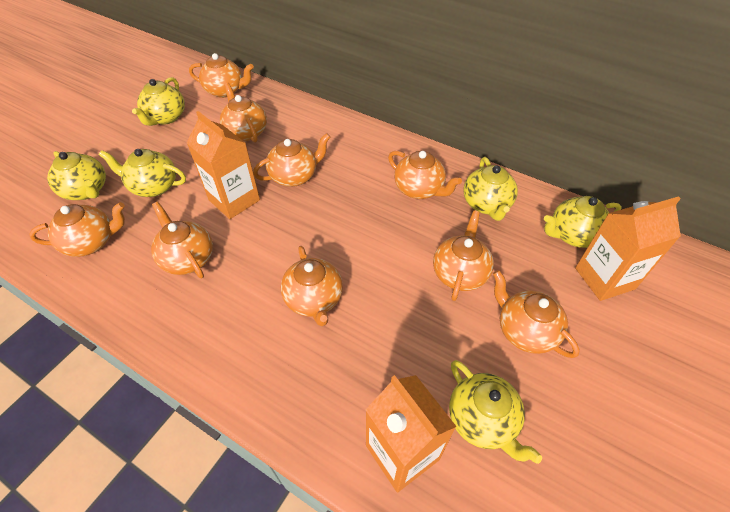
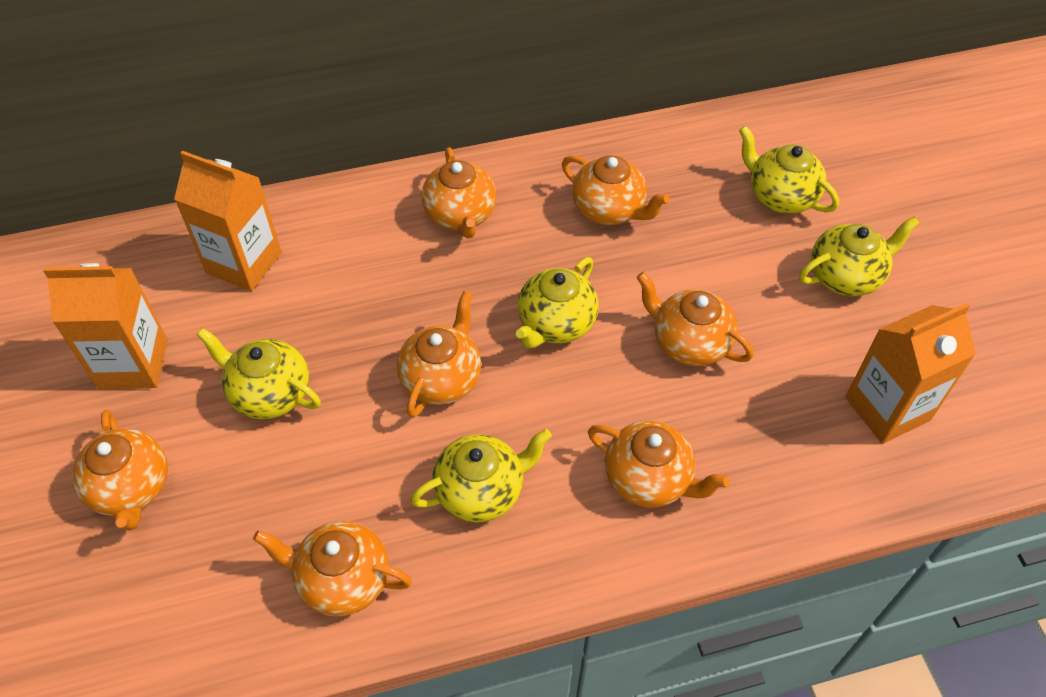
orange teapot: [29,202,125,257] [151,201,213,278] [189,53,254,98] [220,83,267,143] [253,133,330,187] [281,246,343,326] [388,151,462,199] [433,210,494,301] [493,270,580,358] = 9 -> [72,410,168,531] [253,521,412,617] [397,291,481,418] [421,147,496,239] [562,155,670,225] [588,421,729,508] [637,272,754,366] = 7
yellow teapot: [47,151,106,200] [99,149,186,197] [132,77,185,126] [449,360,542,464] [463,157,518,221] [544,196,622,248] = 6 -> [197,328,321,419] [411,429,552,523] [516,257,599,349] [739,126,839,214] [799,217,919,296] = 5

